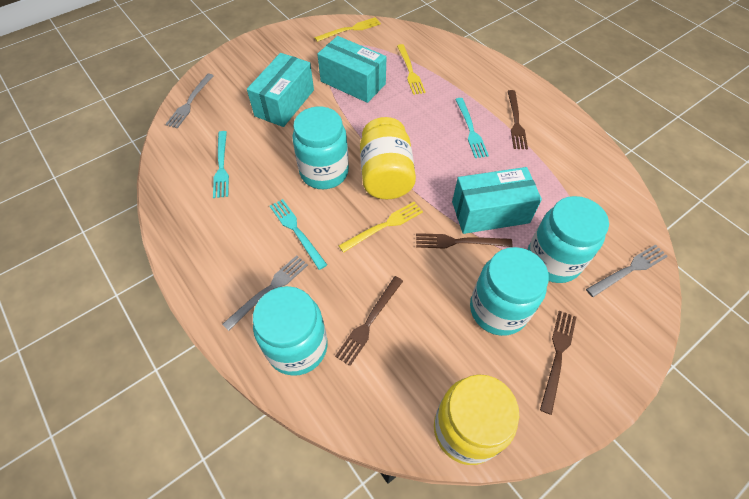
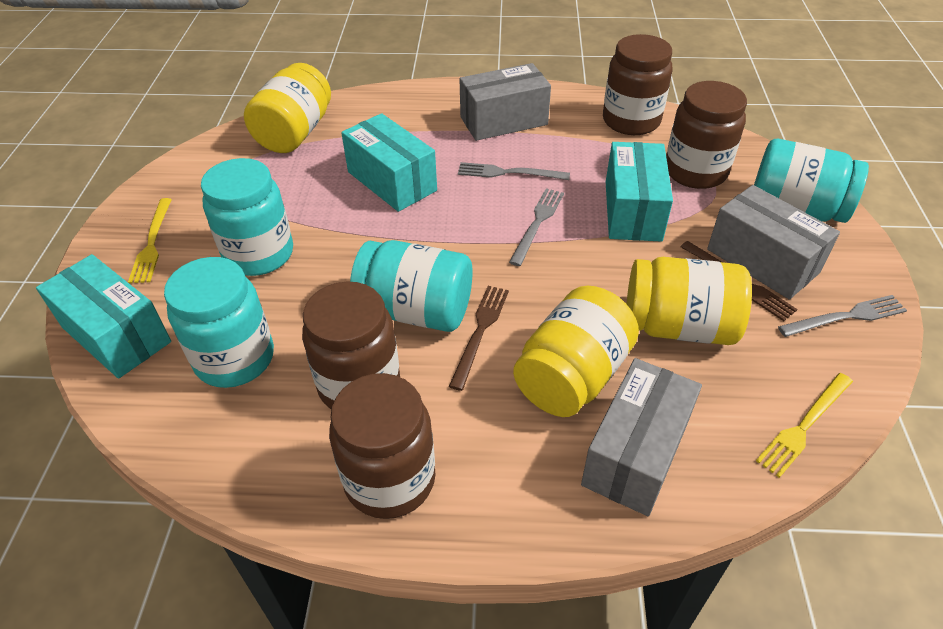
brown fork: [335,276,403,366] [416,233,512,249] [508,90,528,149] [540,311,576,415] = 4 -> [449,286,509,391] [680,241,798,321] = 2
brown jar: none = 0 -> [302,282,400,409] [329,373,436,519] [603,34,673,135] [666,81,747,189] = 4
grey box: none = 0 -> [459,63,551,141] [581,358,702,516] [707,185,840,300] = 3
turquoise fork: [213,131,229,198] [270,199,327,270] [455,98,489,158] = 3 -> none = 0
yellow fork: [315,17,381,42] [339,202,423,253] [397,44,426,95] = 3 -> [128,198,172,283] [756,373,853,478] = 2
yellow jar: [360,117,416,199] [434,374,519,465] = 2 -> [244,63,331,153] [513,286,639,417] [627,257,752,345] = 3

